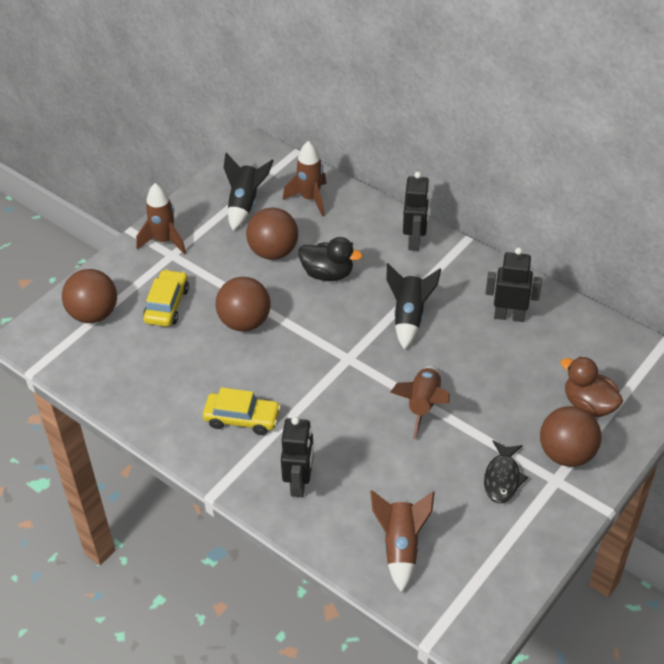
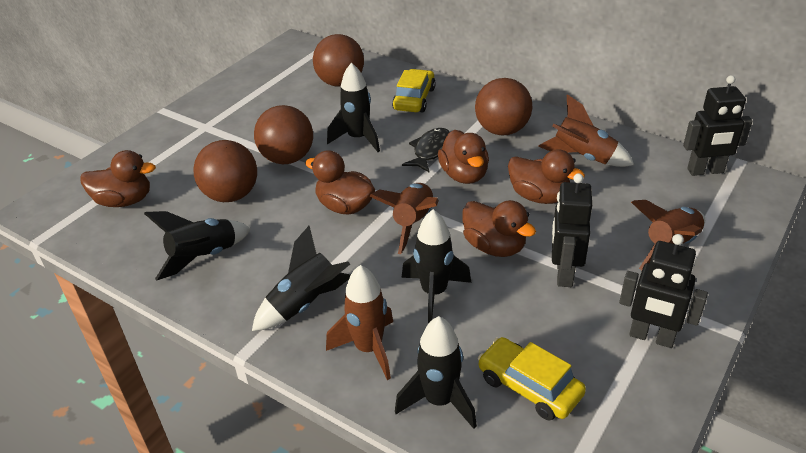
black duck: [298,237,363,281] = 1 -> none = 0
black rocket: [223,153,274,231] [387,263,441,350] = 2 -> [144,211,251,281] [252,226,350,331] [327,63,380,152] [395,316,477,429] [402,209,471,323] = 5
brown duck: [560,356,623,417] = 1 -> [81,150,156,207] [305,150,375,215] [438,130,489,184] [462,200,536,257] [508,149,585,204] = 5

